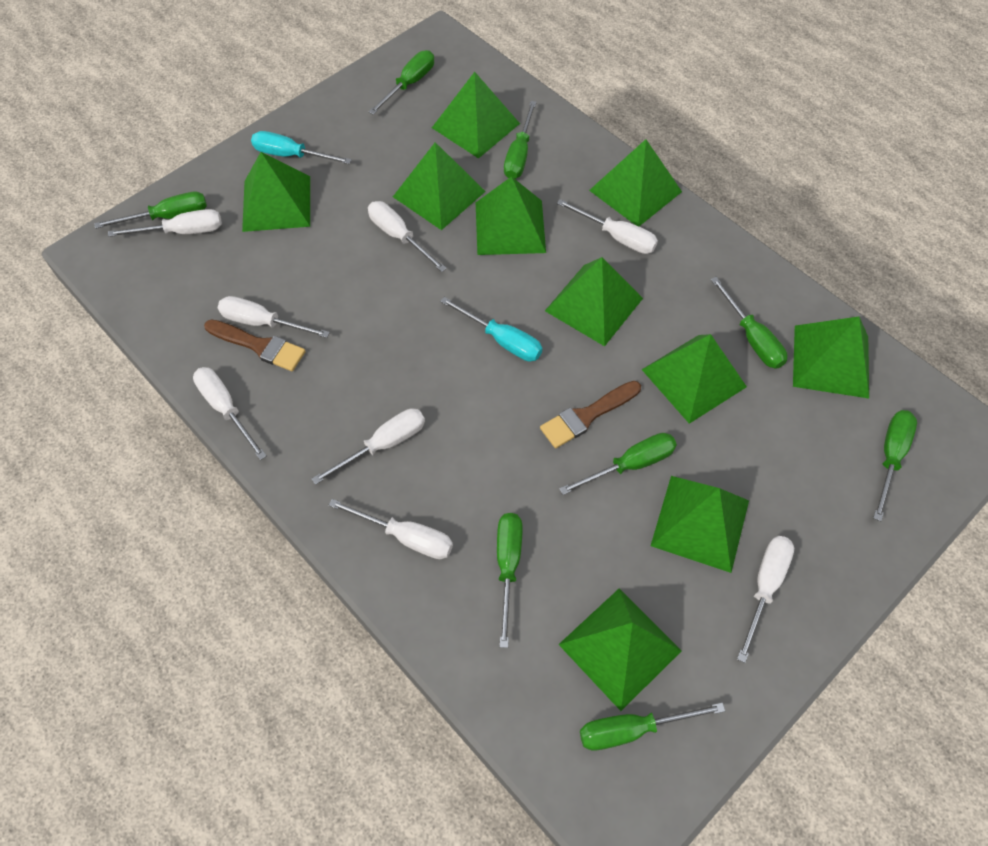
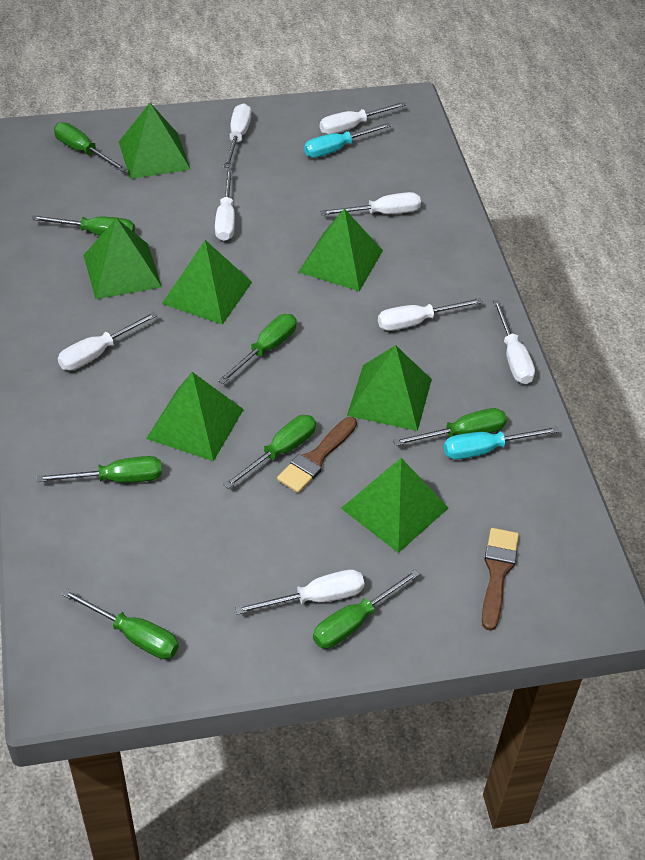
green pyramid: [242,152,310,232] [393,142,486,230] [432,72,520,159] [476,176,546,255] [545,257,643,346] [558,589,681,711] [589,139,682,226] [641,334,747,424] [651,476,749,573] [793,316,869,398] = 10 -> [84,218,162,299] [119,103,191,179] [146,372,244,461] [162,240,252,325] [299,209,383,291] [341,458,448,553] [347,345,432,431] = 7

